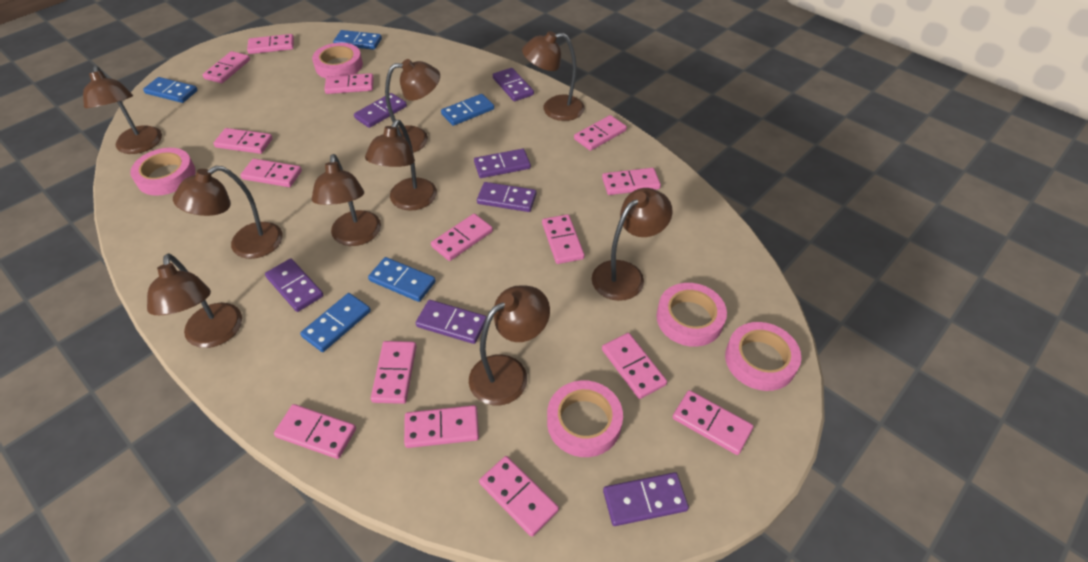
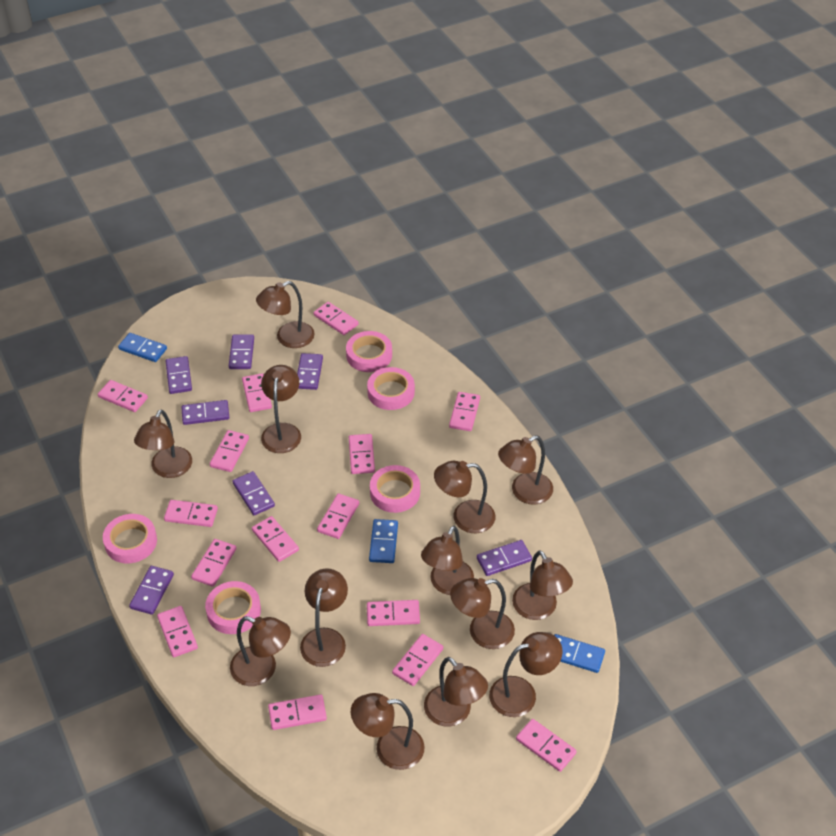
blue domino: [143,77,198,103] [300,293,371,352] [333,30,382,50] [368,257,436,302] [441,94,494,126] = 5 -> [118,333,167,362] [369,519,398,563] [554,634,605,673] = 3
brown lamp: [83,66,162,154] [147,254,242,348] [173,166,283,259] [312,154,381,246] [365,120,437,211] [385,59,440,153] [469,285,550,406] [522,31,585,121] [592,188,673,301] = 9 -> [134,409,192,478] [230,616,291,686] [256,281,315,348] [261,365,301,453] [300,569,348,667] [351,693,424,770] [421,526,474,595] [424,657,488,727] [434,461,495,533] [450,578,515,649] [489,632,563,717] [498,435,553,505] [512,550,573,620] = 13

